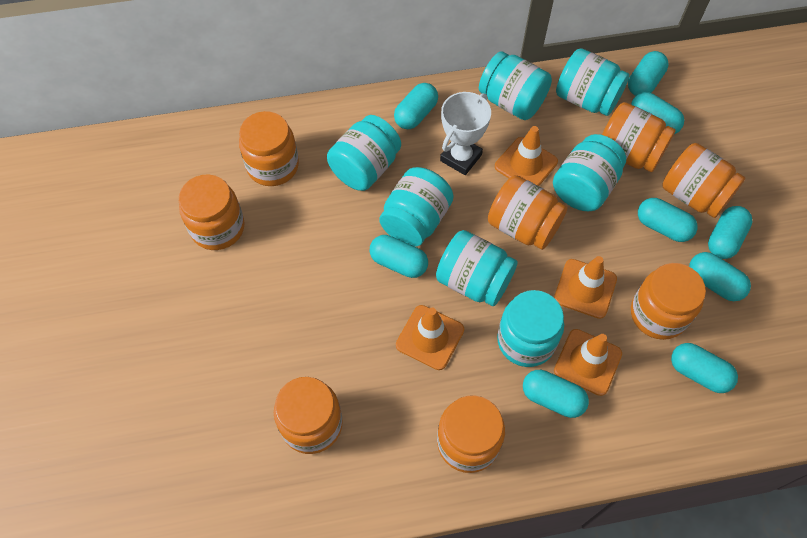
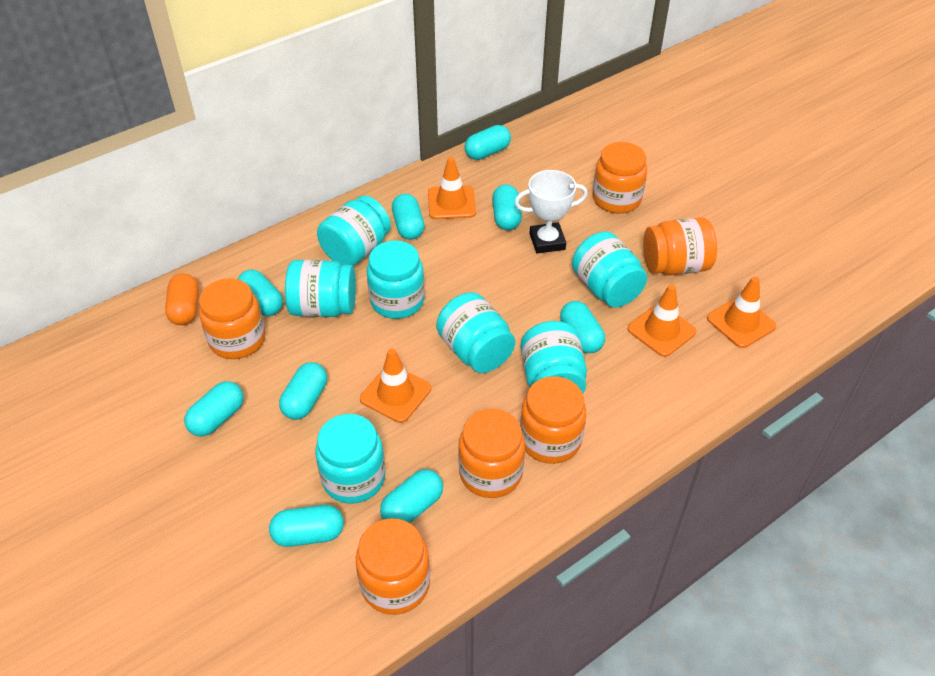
orange capsule: none = 0 -> [165,273,199,325] = 1
orange jar: [179,174,245,250] [239,111,299,186] [274,377,343,454] [437,395,505,473] [488,175,567,250] [602,102,676,172] [631,263,706,340] [662,143,745,218] = 8 -> [199,278,265,359] [356,518,430,615] [458,409,525,498] [520,376,586,464] [593,142,647,214] [643,217,717,275] = 6

